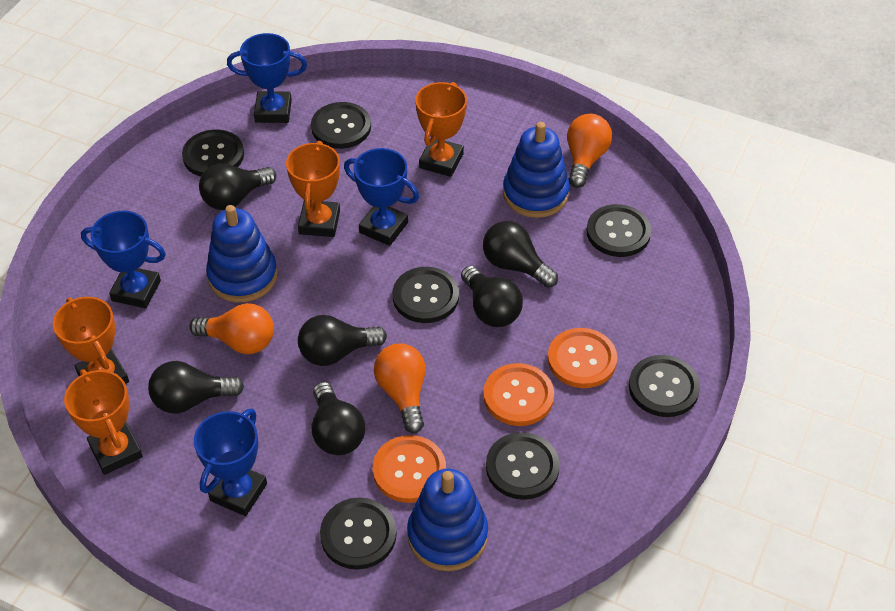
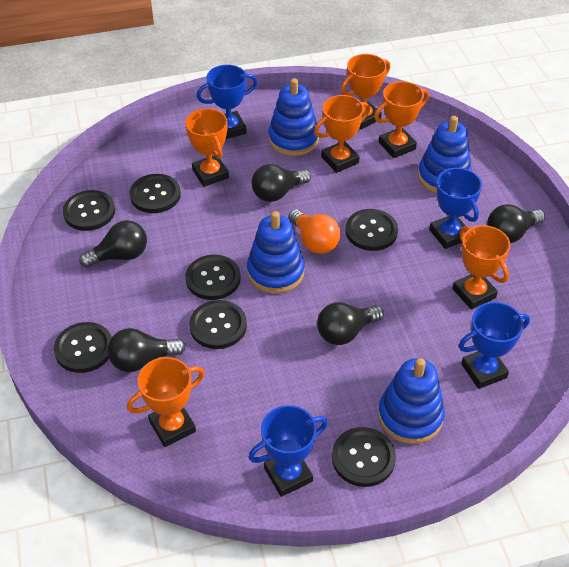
black light bulb: [148,361,244,414] [199,163,277,210] [298,315,387,366] [312,382,365,455] [461,266,523,327] [483,221,558,288] = 6 -> [79,220,147,268] [107,328,186,372] [251,164,311,202] [317,302,384,345] [487,204,545,243] = 5
blue stacking toy: [206,205,278,302] [407,469,488,571] [503,122,570,218] = 3 -> [247,211,305,294] [268,78,319,156] [378,358,445,444] [418,116,472,193] = 4
orange button: [373,435,446,503] [483,363,554,426] [548,328,617,388] = 3 -> none = 0
orange light bulb: [189,303,274,354] [374,343,426,433] [567,114,612,188] = 3 -> [289,209,341,254] = 1
orange trophy: [53,297,129,384] [64,369,143,475] [286,141,340,237] [415,82,467,177] = 4 -> [127,357,205,447] [185,108,229,187] [314,95,370,173] [341,54,390,129] [374,81,429,158] [452,225,511,310] = 6

